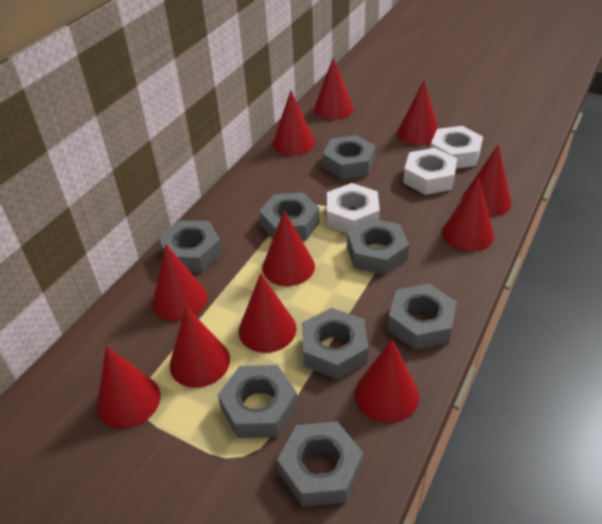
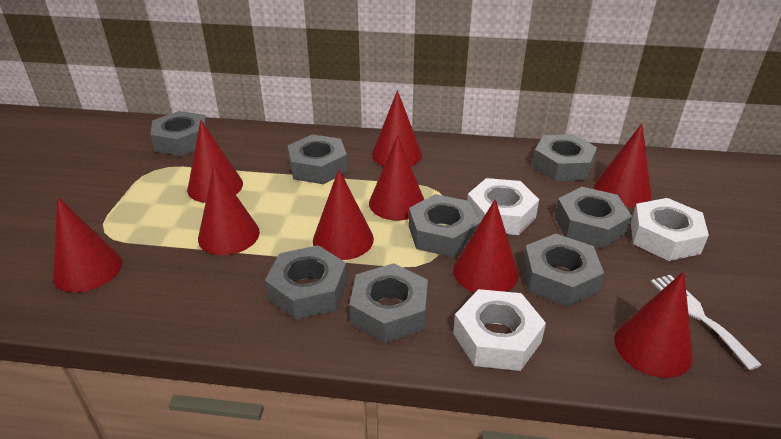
red cone: [97,346,160,429] [153,244,208,321] [170,307,230,388] [239,273,296,353] [262,211,315,286] [273,90,315,156] [314,57,353,120] [355,339,419,423] [397,80,438,145] [442,177,494,252] [462,145,512,217] = 11 -> [53,197,122,293] [187,120,243,203] [198,165,260,255] [313,169,374,260] [369,135,424,221] [372,90,422,166] [453,199,519,293] [594,124,651,207] [614,271,693,378] = 9
white fork: none = 0 -> [651,275,761,370] = 1

